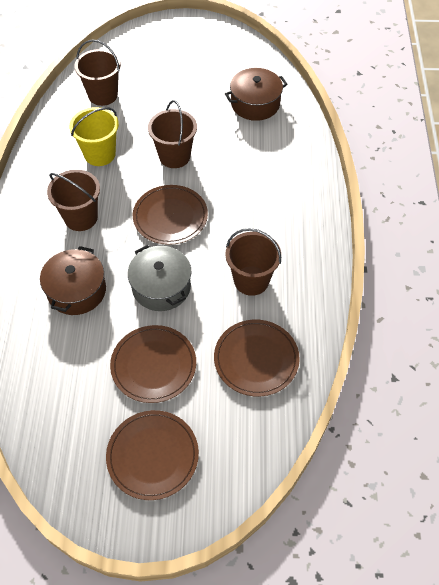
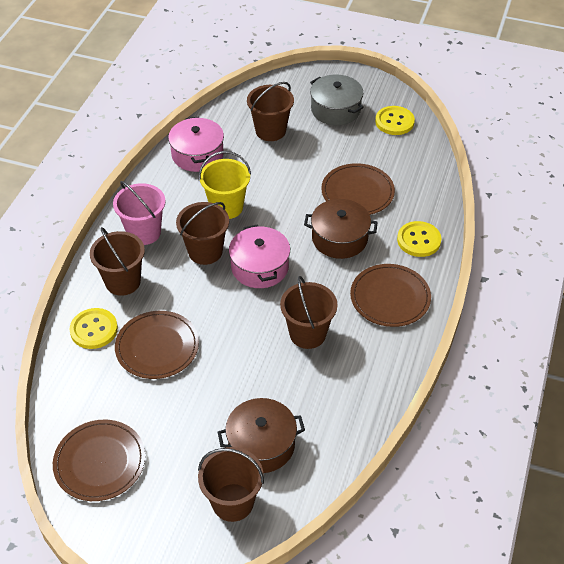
brown bucket: [47,170,100,231] [75,39,121,106] [148,100,197,168] [225,228,281,296] = 4 -> [90,227,145,296] [176,202,229,265] [198,447,264,522] [247,82,294,141] [280,276,338,349] = 5
pink bucket: none = 0 -> [113,181,166,245] = 1
pink pot: none = 0 -> [168,117,224,172] [229,225,290,288] = 2
yellow button: none = 0 -> [69,308,118,349] [375,106,415,135] [397,221,442,257] = 3

